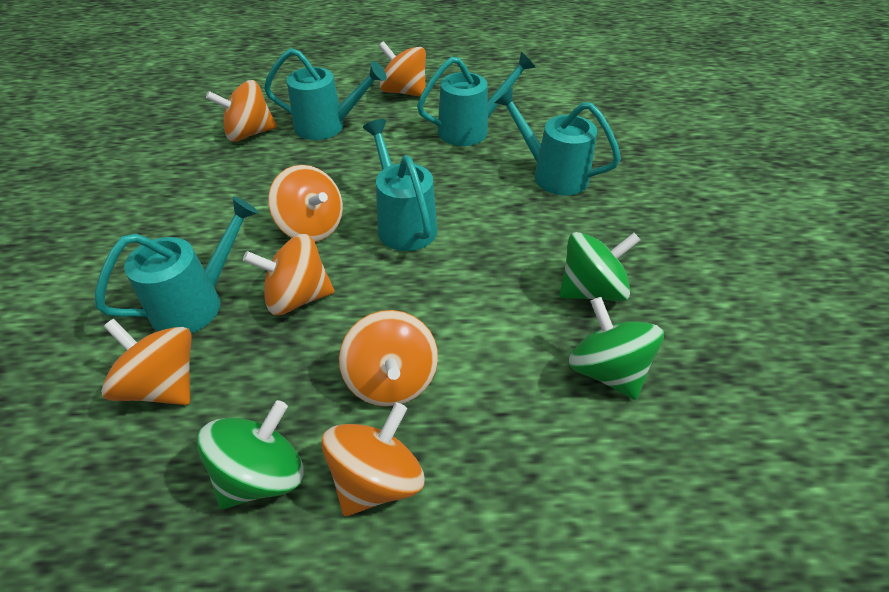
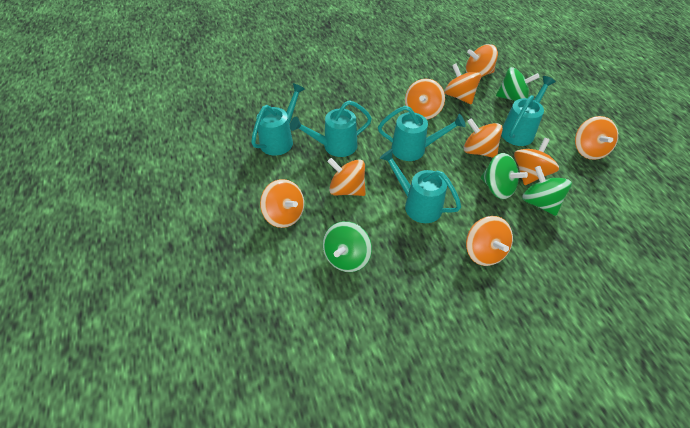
green spinning top: [197,400,303,509] [559,232,640,302] [569,297,664,400] = 3 -> [323,221,372,272] [481,153,528,199] [496,67,540,101] [522,166,572,216] = 4
orange spinning top: [101,319,192,405] [206,80,277,142] [243,234,334,315] [268,165,343,242] [321,402,425,516] [339,310,438,407] [379,41,426,97] = 7 -> [260,179,304,228] [327,158,366,196] [405,79,445,120] [444,63,481,105] [464,118,503,158] [466,44,498,77] [466,216,513,266] [514,138,559,185] [575,116,618,160] = 9

